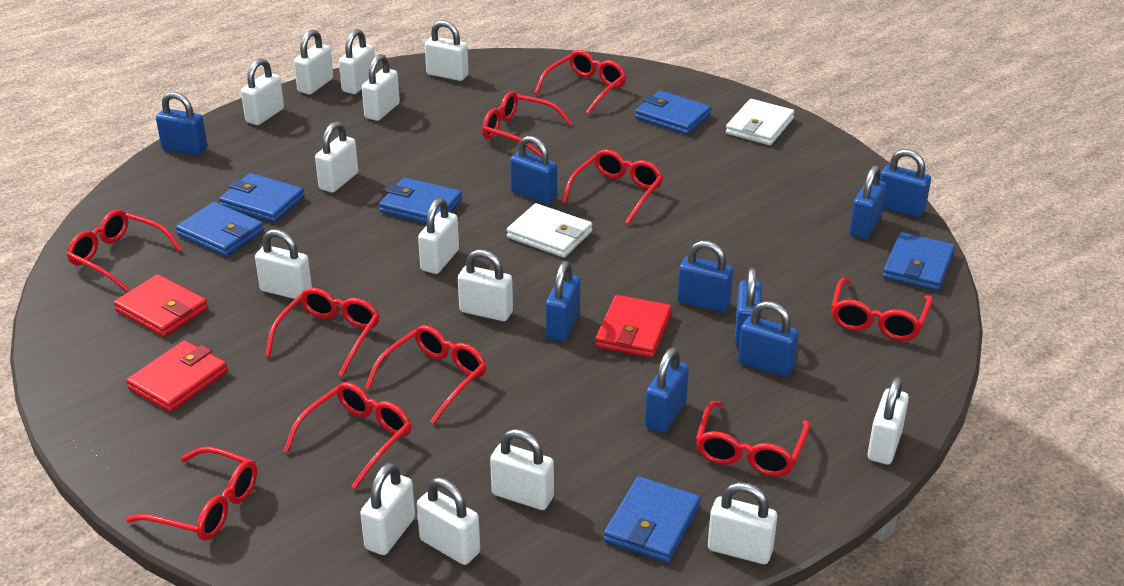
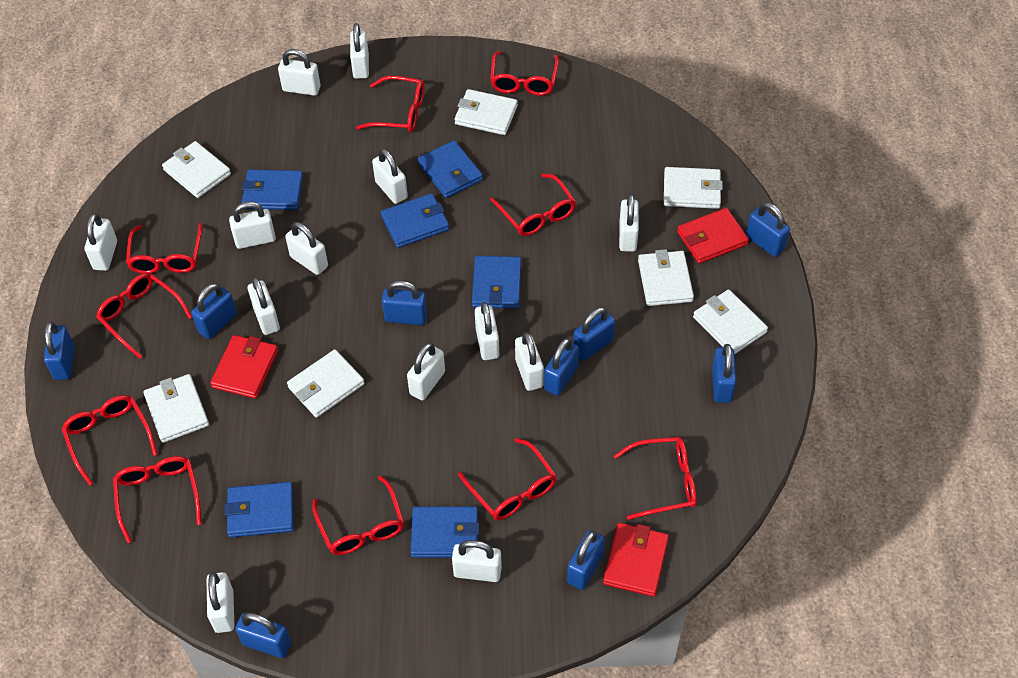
white padlock: [241,58,284,125] [255,229,312,299] [294,29,333,95] [315,121,358,193] [339,29,376,94] [360,462,415,555] [362,54,400,121] [417,477,480,565] [418,198,459,274] [425,20,469,81] [458,249,513,321] [490,429,554,510] [708,482,777,564] [868,377,909,465] = 14 -> [84,213,117,271] [206,572,234,633] [229,201,276,249] [248,277,280,335] [278,49,321,96] [285,222,328,275] [350,23,369,79] [372,148,408,204] [407,343,445,400] [452,540,502,582] [475,302,499,360] [515,332,544,391] [619,194,639,252] = 13
white wallet: [507,203,592,258] [726,99,795,145] = 2 -> [143,374,209,443] [162,141,231,198] [287,349,365,418] [454,89,518,135] [638,249,694,306] [664,167,723,209] [693,289,768,354] = 7

